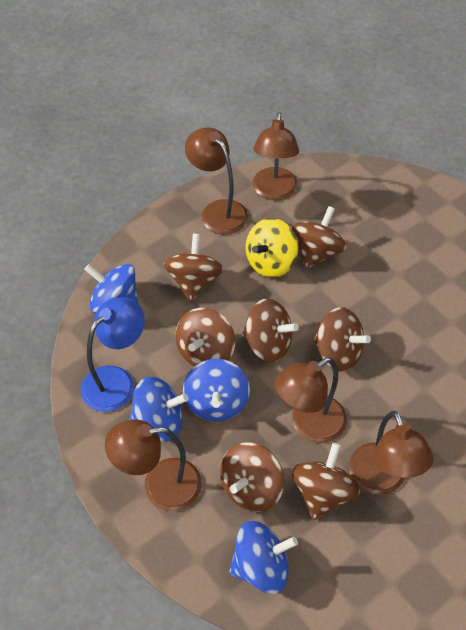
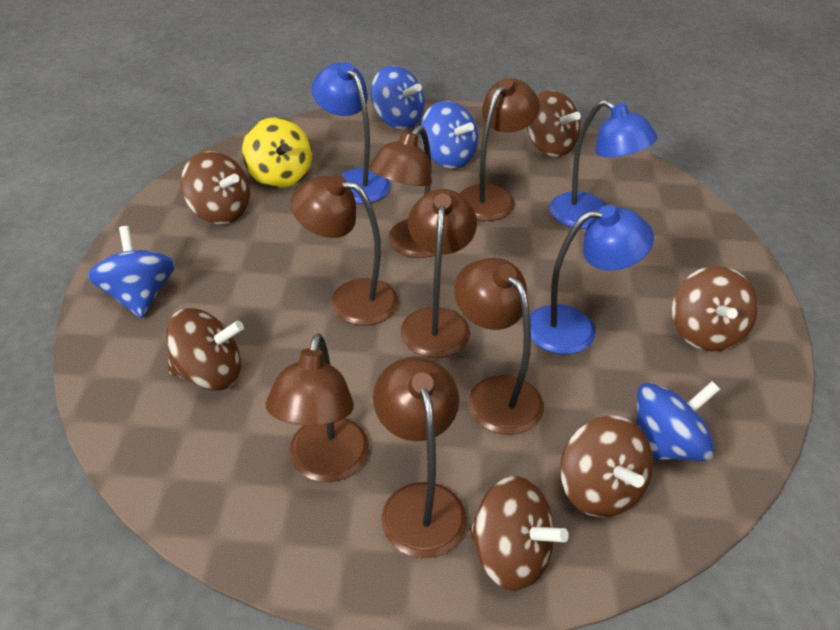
blue lamp: [80,297,145,412] = 1 -> [312,62,390,204] [530,205,654,354] [549,100,657,229] = 3
brown lamp: [105,420,202,511] [185,127,248,234] [253,112,299,200] [275,357,347,443] [349,411,433,495] = 5 -> [266,334,369,482] [290,174,399,326] [369,125,435,258] [373,357,467,558] [401,189,477,358] [454,258,544,435] [459,78,540,221] = 7
brown spinning top: [164,234,224,302] [175,308,235,366] [220,442,284,512] [242,299,299,362] [291,443,360,520] [292,206,347,269] [313,307,371,372] = 7 -> [166,308,244,390] [181,151,250,224] [468,476,569,591] [527,90,581,157] [560,415,653,517] [672,266,758,352] = 6

